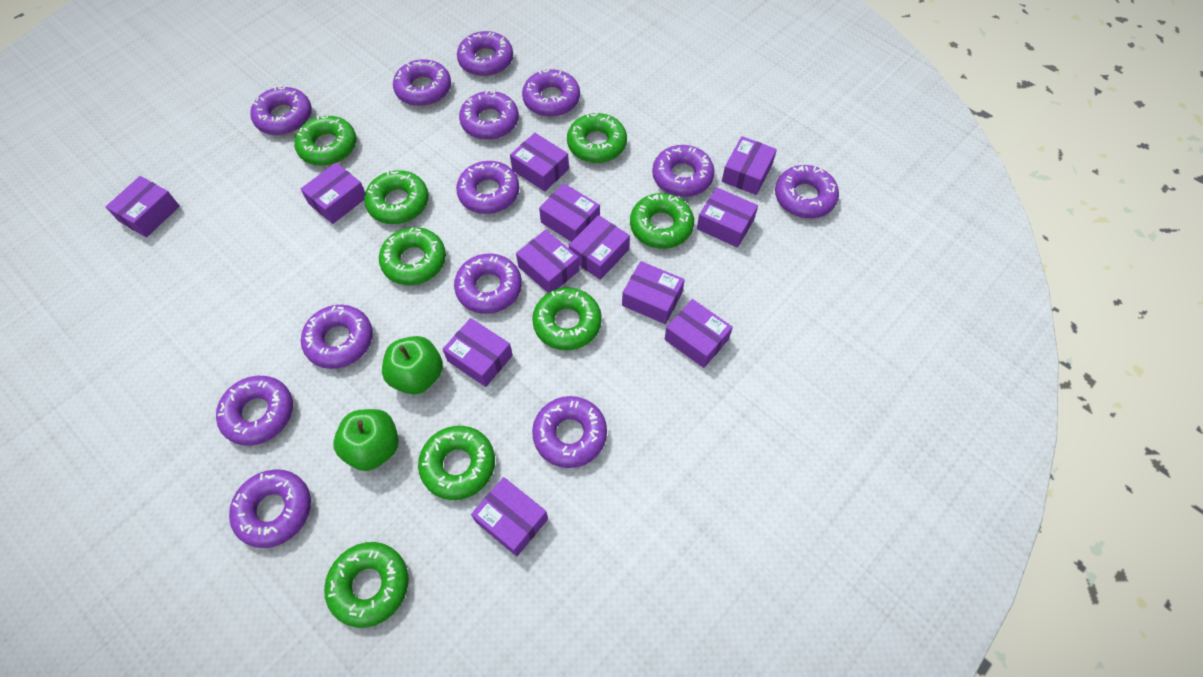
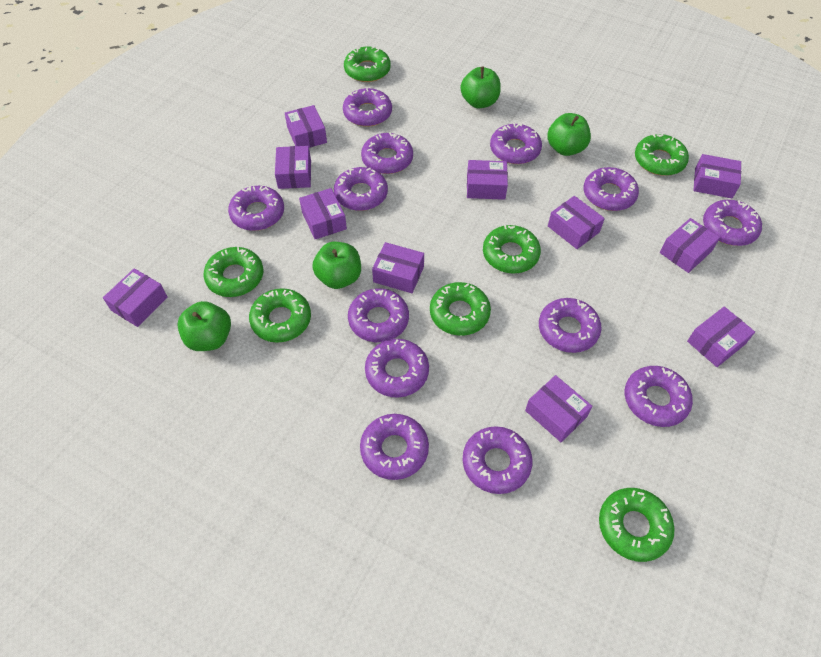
green apple: [333,409,399,471] [382,336,443,394] = 2 -> [177,301,231,351] [312,242,361,289] [460,67,501,109] [547,113,591,156] = 4
green donut: [294,116,357,166] [324,542,409,628] [364,170,429,224] [379,227,446,285] [418,426,495,500] [532,287,602,350] [567,113,627,163] [630,193,694,249] = 8 -> [204,247,263,297] [249,288,311,343] [344,46,391,82] [430,282,491,336] [483,225,541,274] [599,488,675,562] [635,134,689,176] = 7
purple box: [106,176,180,237] [301,163,365,224] [443,318,513,387] [471,477,548,556] [510,133,569,192] [516,230,579,293] [539,183,600,242] [569,215,630,280] [622,261,685,324] [664,299,733,368] [697,187,758,248] [722,136,777,195] = 12 -> [103,268,168,327] [275,146,311,189] [285,105,327,148] [299,188,347,239] [372,242,424,293] [467,160,508,200] [525,375,593,442] [548,196,605,249] [660,218,720,273] [687,306,755,367] [693,154,741,198] = 11

